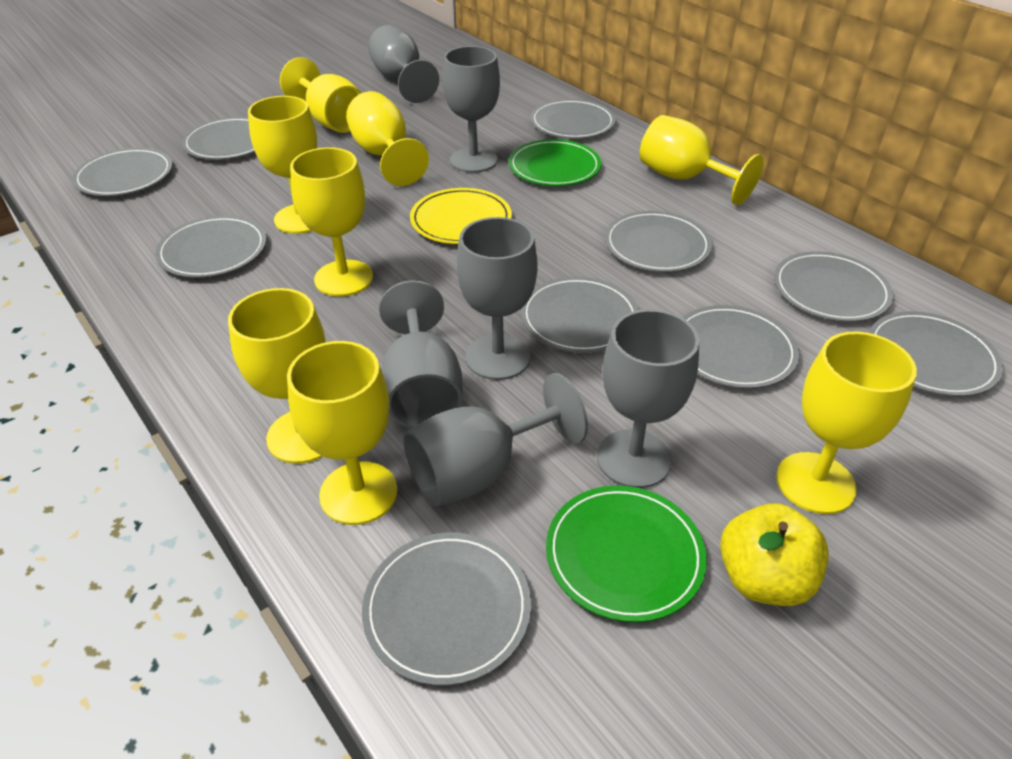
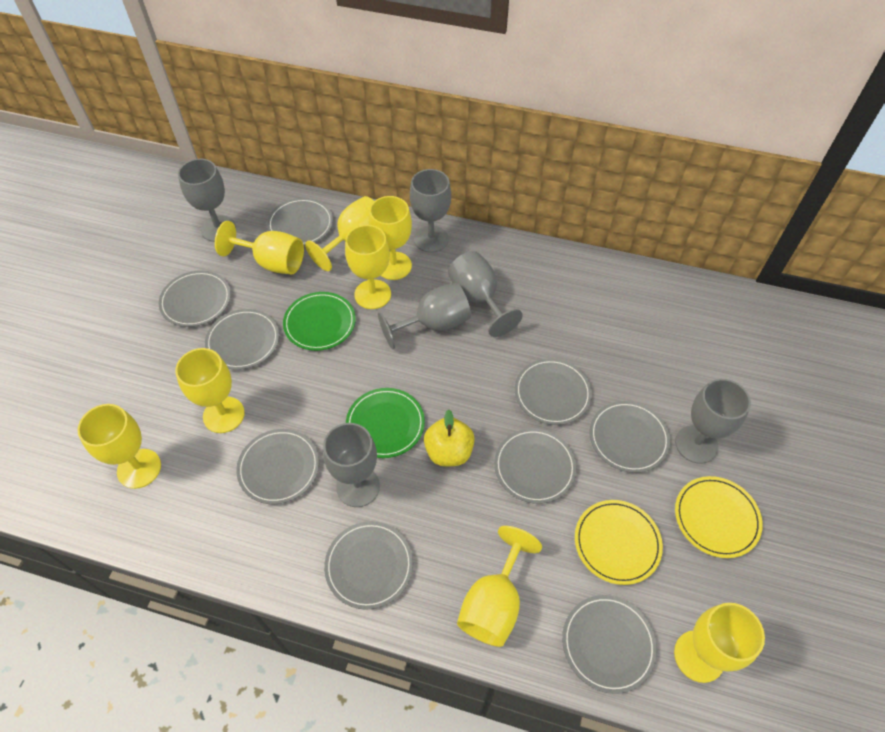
grey plate: [72,148,172,196] [155,216,266,278] [182,117,255,160] [362,533,531,686] [521,277,639,353] [530,99,616,139] [605,211,712,272] [682,305,799,389] [774,251,893,322] [869,311,1003,396] = 10 -> [159,270,231,327] [205,309,279,370] [236,429,319,504] [267,198,333,246] [324,521,413,610] [494,428,577,504] [515,358,592,425] [562,595,657,694] [590,401,671,473] = 9
yellow plate: [410,188,512,244] = 1 -> [575,500,663,585] [675,476,763,558] = 2

